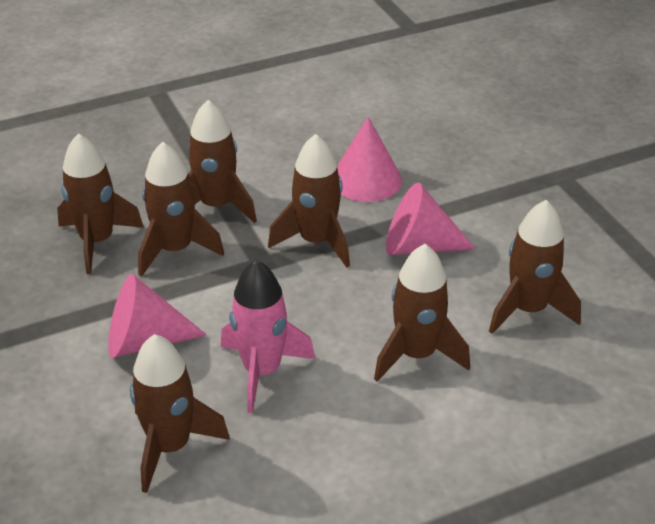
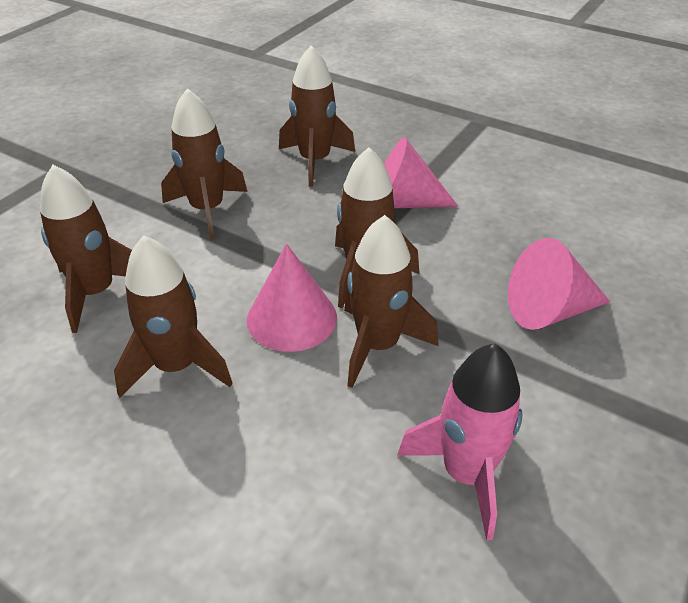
brown rocket: [57,133,144,274] [130,334,230,493] [138,142,224,277] [189,100,257,223] [268,134,350,268] [374,244,470,382] [489,200,581,334] = 7 -> [40,165,132,333] [114,235,233,398] [161,88,248,240] [279,45,355,187] [335,147,420,308] [344,215,439,388] = 6

